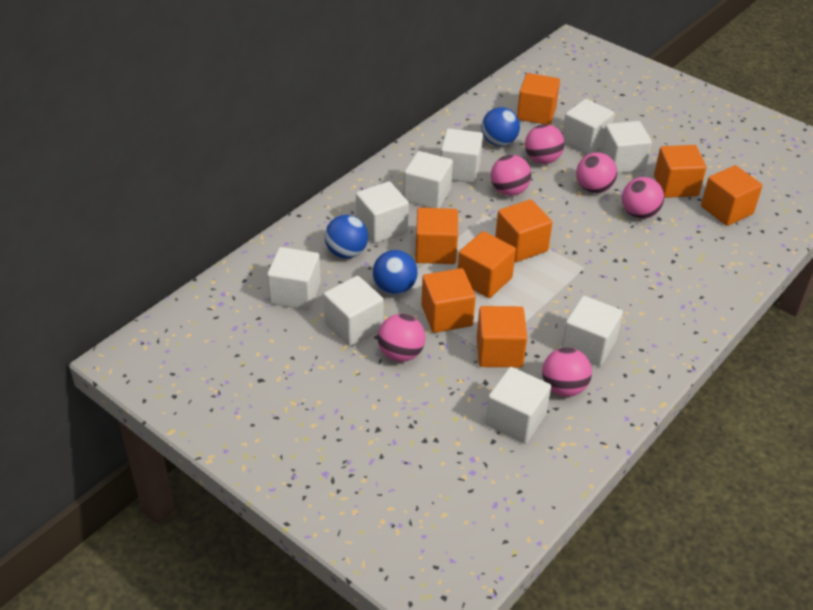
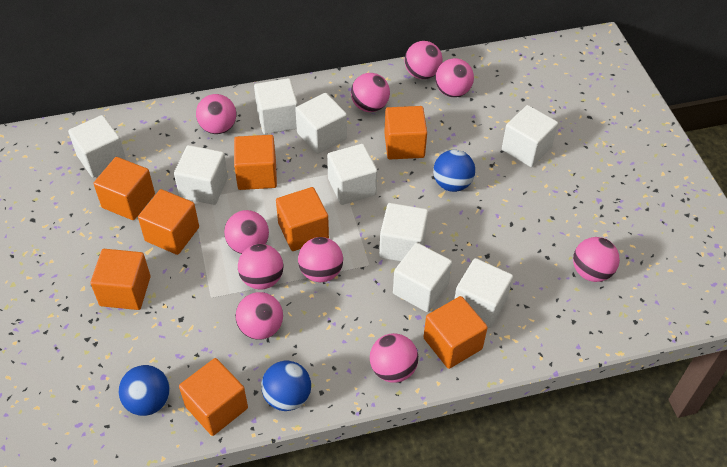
pink ball: [378,314,426,362] [491,155,531,196] [525,124,564,164] [542,347,592,397] [576,152,617,193] [622,177,664,219] = 6 -> [196,94,236,134] [224,210,269,254] [236,292,283,340] [238,244,283,290] [298,237,343,282] [351,73,390,112] [370,333,418,383] [405,41,443,79] [435,58,474,97] [573,237,620,282] = 10

